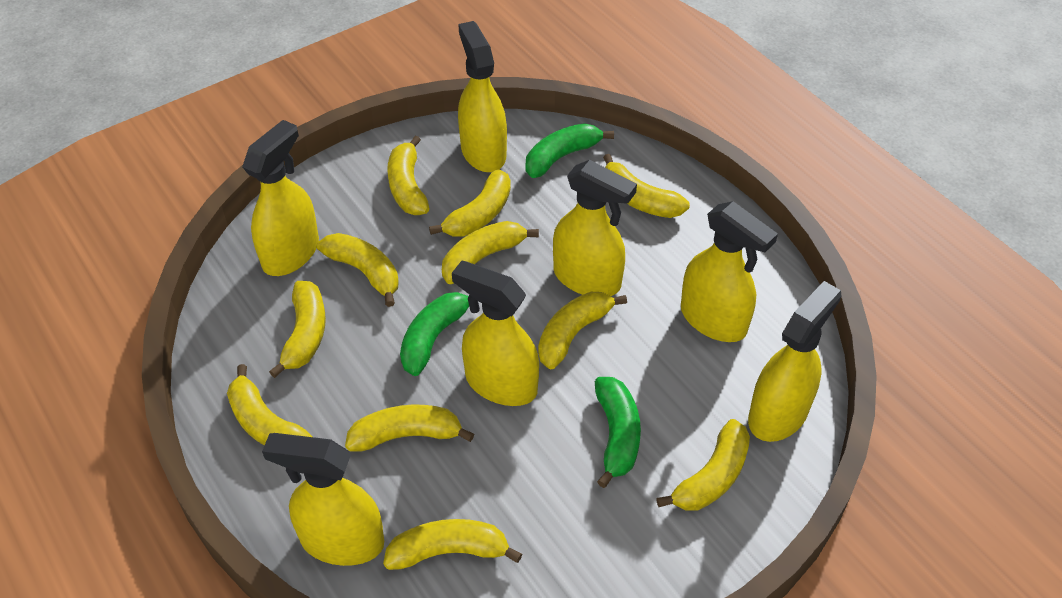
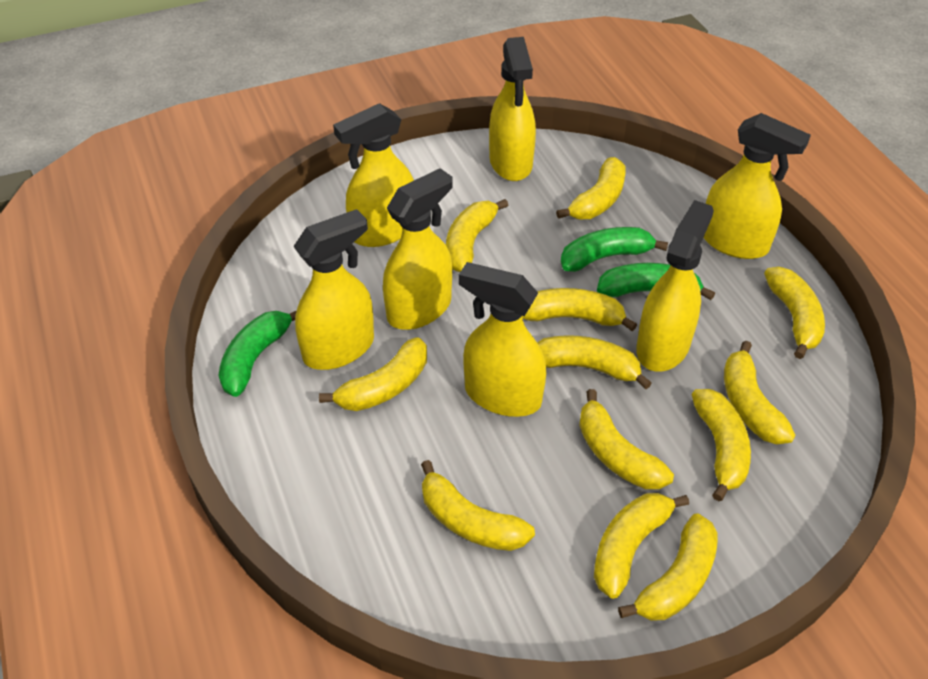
yellow banana: [227,364,312,446] [269,281,326,378] [317,233,399,307] [345,405,474,451] [383,519,522,570] [387,136,429,215] [429,169,511,237] [442,221,539,284] [538,292,627,369] [603,154,690,218] [656,419,750,510] = 11 -> [319,337,427,411] [421,460,535,551] [446,199,508,272] [522,288,637,331] [537,335,652,389] [556,157,626,219] [579,389,674,489] [594,493,689,599] [618,513,718,621] [692,389,751,501] [724,341,795,444] [764,267,825,359] = 12

